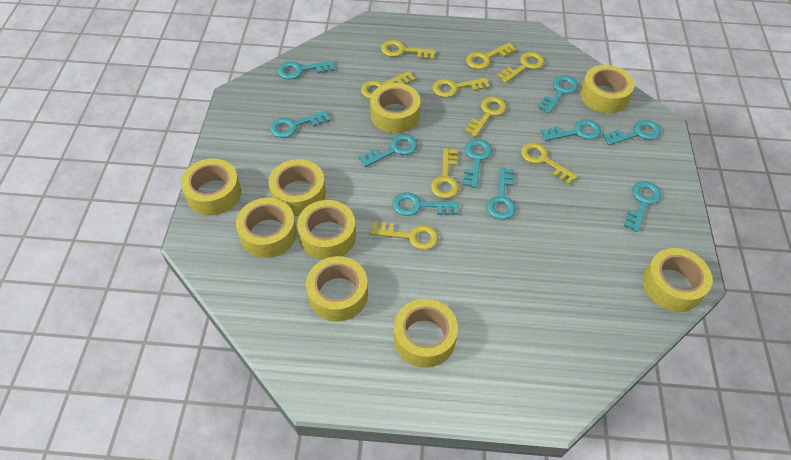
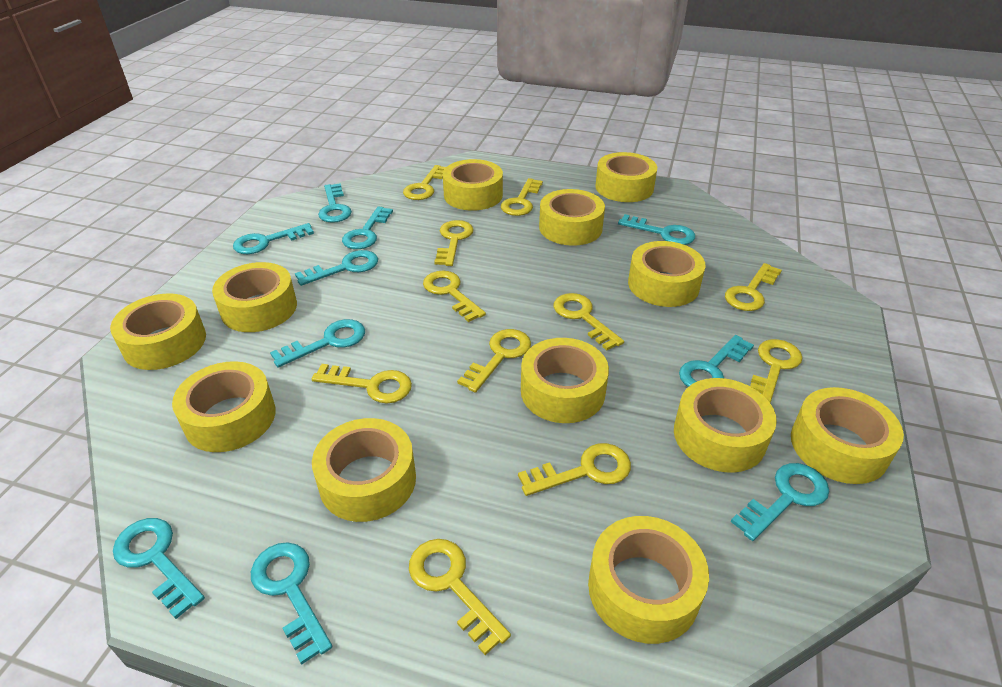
yellow key: [361,71,416,99] [370,221,439,250] [381,40,436,60] [431,148,459,199] [432,78,490,98] [464,97,507,137] [466,42,517,69] [497,52,545,83] [521,142,578,185] = 9 -> [312,364,412,403] [403,165,446,200] [409,539,511,655] [423,271,486,322] [434,220,474,266] [457,329,531,393] [501,178,543,216] [518,443,631,496] [554,293,624,350] [725,263,782,311] [750,339,803,403] = 11
yellow tape: [181,159,241,216] [236,198,297,258] [269,159,326,216] [297,200,356,260] [306,256,368,322] [370,83,421,133] [394,299,458,368] [580,65,635,113] [643,248,713,312] = 9 -> [110,294,206,370] [172,361,276,452] [212,262,297,332] [312,418,416,522] [443,159,503,211] [521,338,609,423] [539,189,605,246] [588,516,709,644] [595,152,657,202] [628,241,706,307] [674,378,777,473] [791,387,904,484] = 12

